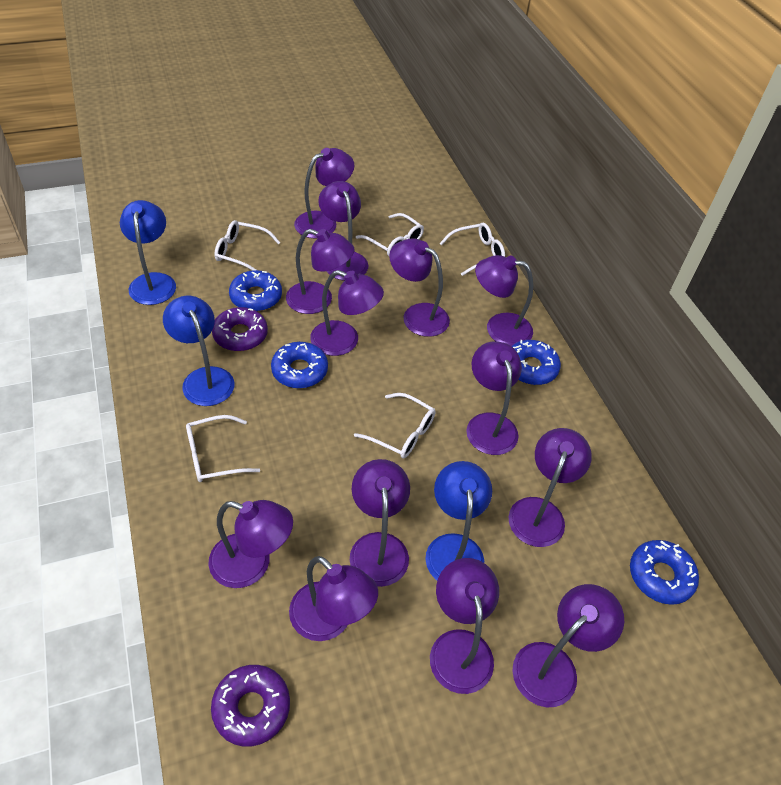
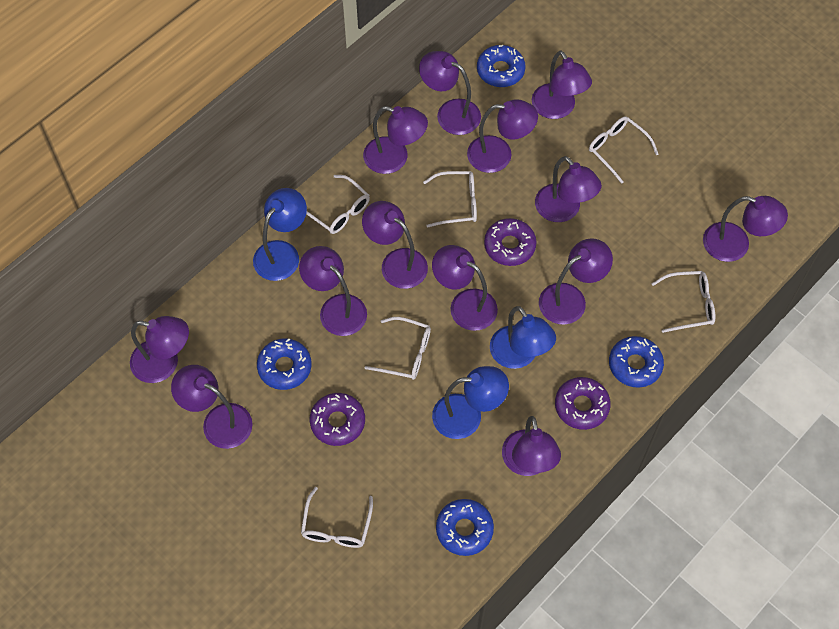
purple donut: [211,665,290,747] [212,307,268,351] = 2 -> [310,393,365,446] [484,218,537,266] [555,377,611,430] = 3
white glasses: [186,415,260,482] [214,220,280,271] [354,393,435,459] [356,213,424,256] [440,223,505,276] = 5 -> [301,487,373,548] [306,175,370,234] [364,317,431,380] [423,171,477,228] [589,116,658,184] [652,271,715,333] = 6

